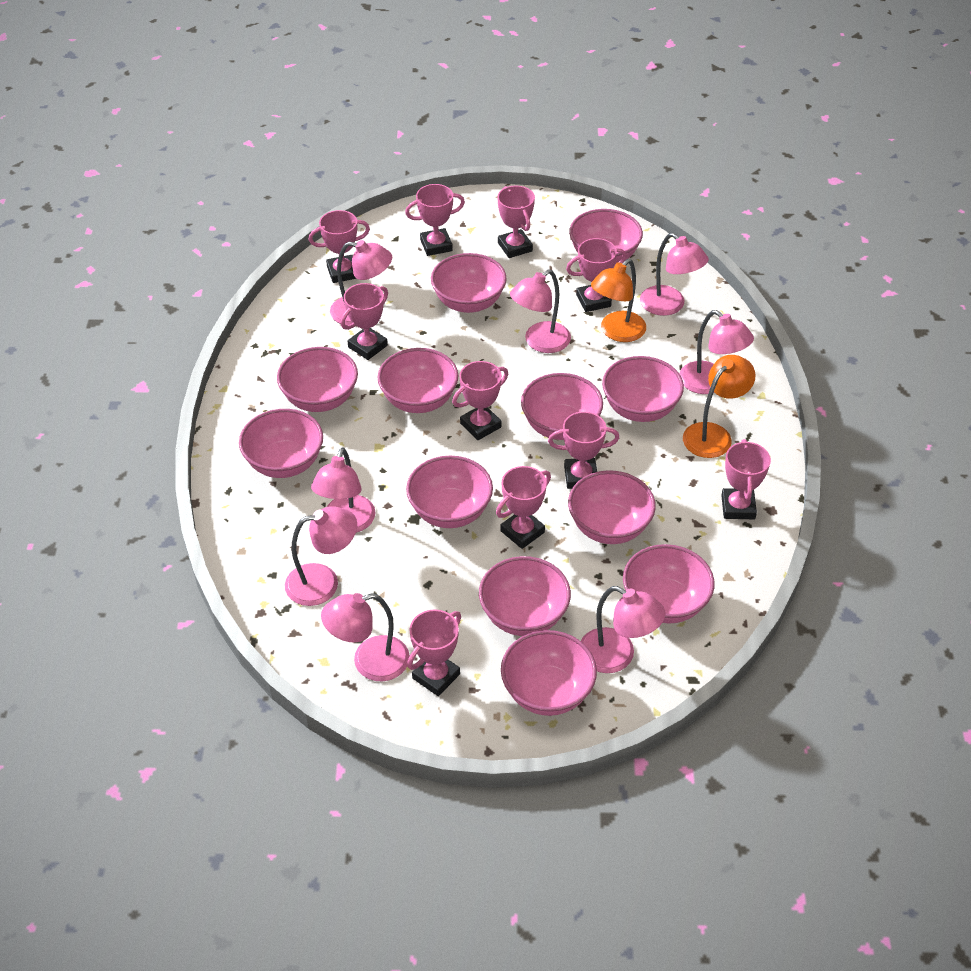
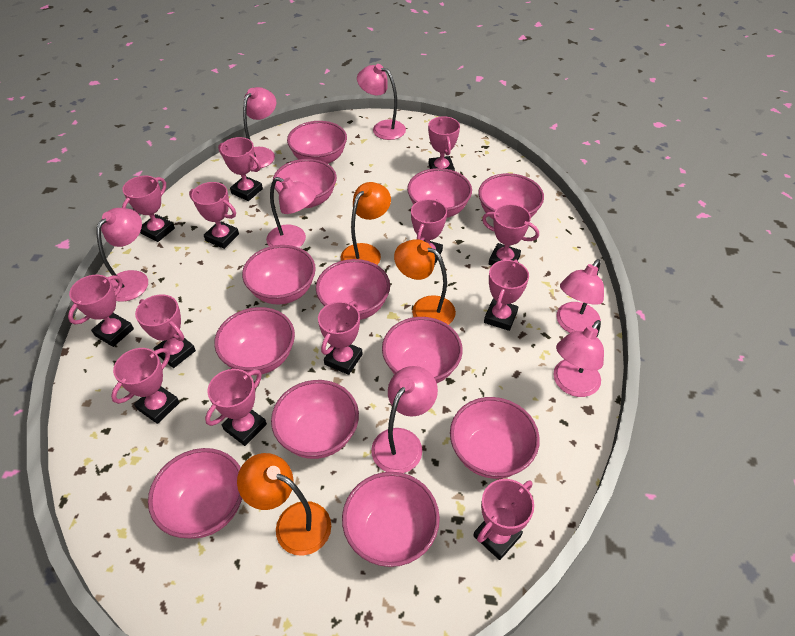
orange lamp: [591,259,646,342] [683,355,755,458] = 2 -> [237,453,331,556] [341,182,391,265] [394,239,456,325] = 3
pink lamp: [285,506,357,606] [311,448,375,533] [321,593,410,681] [330,240,392,325] [510,270,571,353] [581,586,666,673] [640,233,709,316] [680,310,754,394] = 8 -> [97,208,148,302] [243,87,276,169] [266,177,316,248] [357,64,406,140] [371,366,438,473] [553,320,604,397] [556,259,604,333] = 7
pink trophy: [309,210,370,283] [341,283,388,360] [405,184,465,256] [407,609,461,696] [452,361,508,440] [496,466,551,549] [497,186,535,258] [548,412,619,489] [566,238,626,312] [721,439,771,519] = 10 -> [68,275,134,347] [111,348,180,424] [122,176,175,242] [135,294,196,368] [189,182,239,249] [205,369,267,446] [218,137,263,201] [318,301,363,375] [411,199,447,266] [428,116,460,171] [473,479,534,560] [482,204,539,266] [484,259,529,331] = 13

